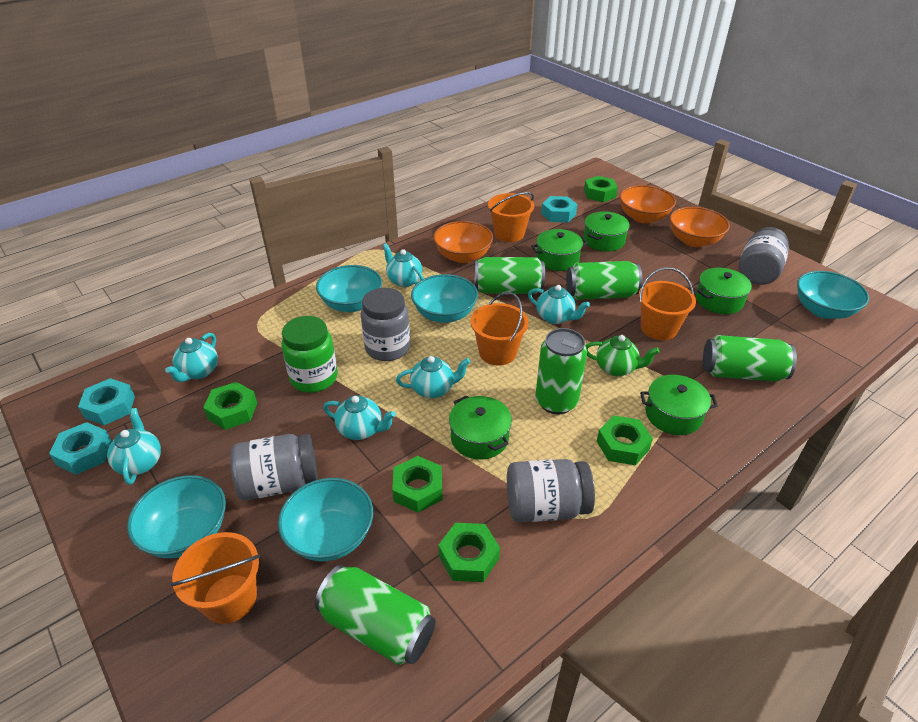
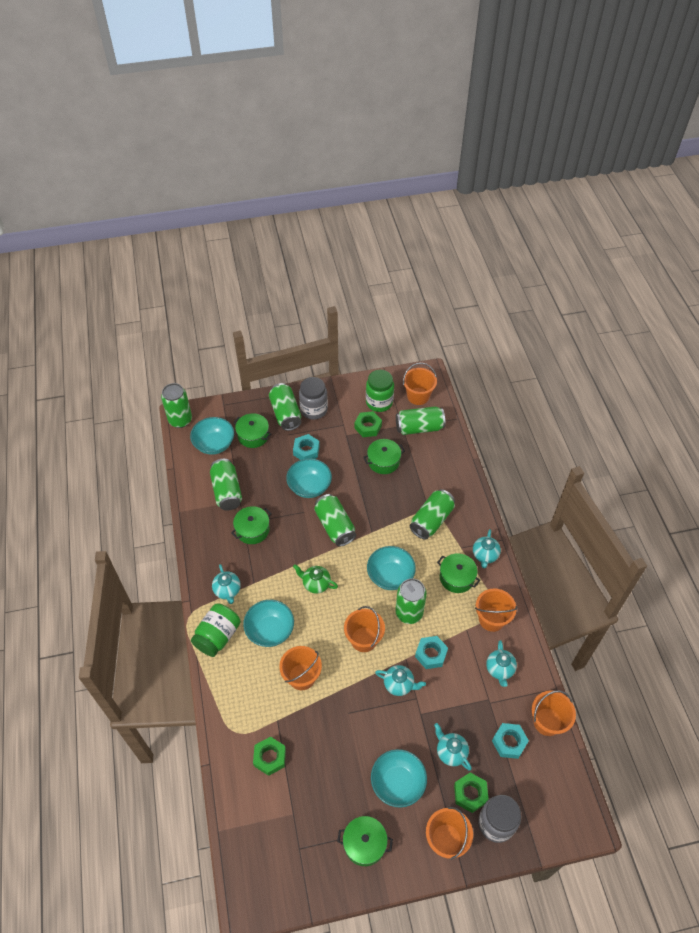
green can: [315,565,436,665] [475,257,545,294] [535,328,587,414] [566,261,642,300] [703,335,797,382] = 5 -> [161,383,192,428] [210,459,242,511] [269,383,301,431] [314,494,356,547] [395,578,427,624] [396,406,445,435] [410,489,455,540] = 7
green jar: [281,316,338,393] = 1 -> [191,603,241,657] [366,370,394,412] = 2
green nut: [203,382,257,430] [392,456,442,513] [438,523,500,582] [584,176,618,202] [597,415,653,465] = 5 -> [253,736,286,776] [354,411,382,437] [454,773,489,813] = 3
grey jar: [230,434,318,500] [361,288,410,361] [507,459,595,522] [739,227,789,285] = 4 -> [299,377,328,420] [478,795,521,843] = 2
orange bowl: [433,221,493,263] [619,185,676,224] [670,207,730,247] = 3 -> none = 0
orange bucket: [170,532,260,624] [470,292,529,365] [488,192,534,242] [639,267,696,340] = 4 -> [279,646,322,690] [344,606,385,652] [403,363,437,405] [426,807,473,860] [475,588,517,632] [532,690,576,736] = 6
turquoise teapot: [107,408,161,485] [165,333,218,382] [323,395,396,440] [382,243,424,287] [396,356,470,398] [528,285,590,324] = 6 -> [212,564,241,604] [375,665,426,696] [434,723,472,770] [473,529,501,568] [486,640,517,687] = 5

